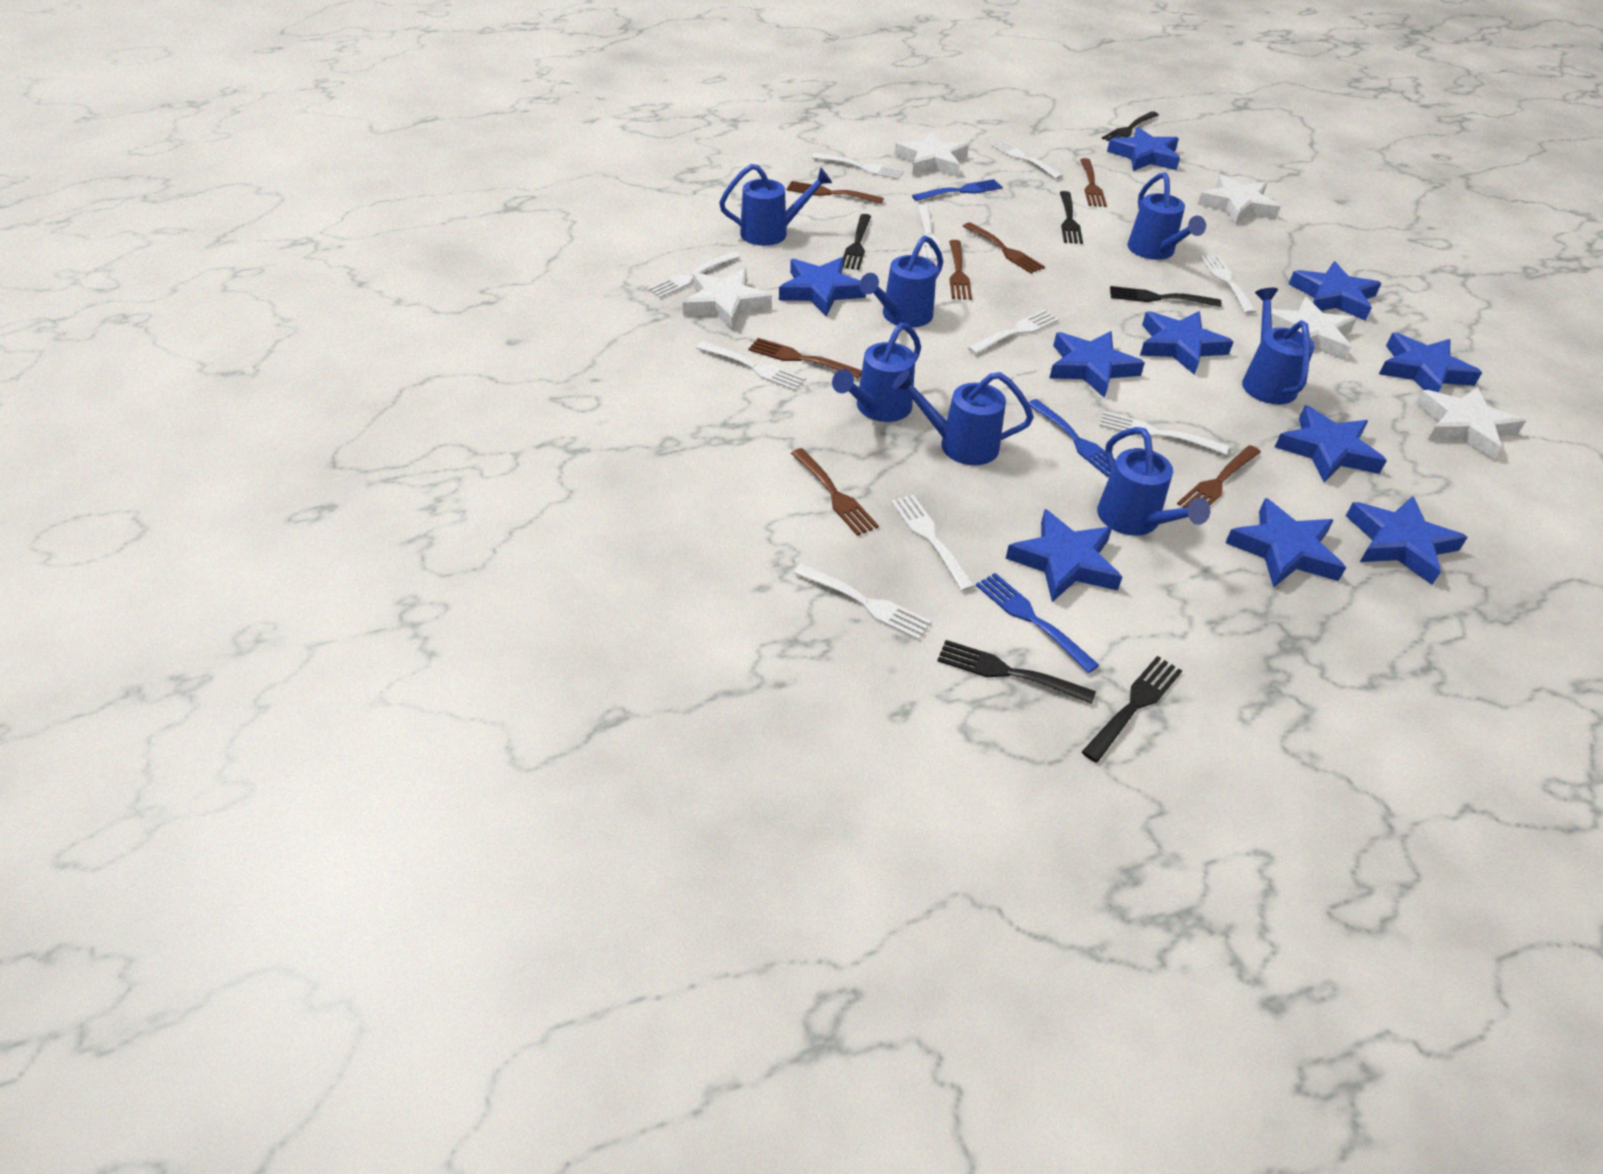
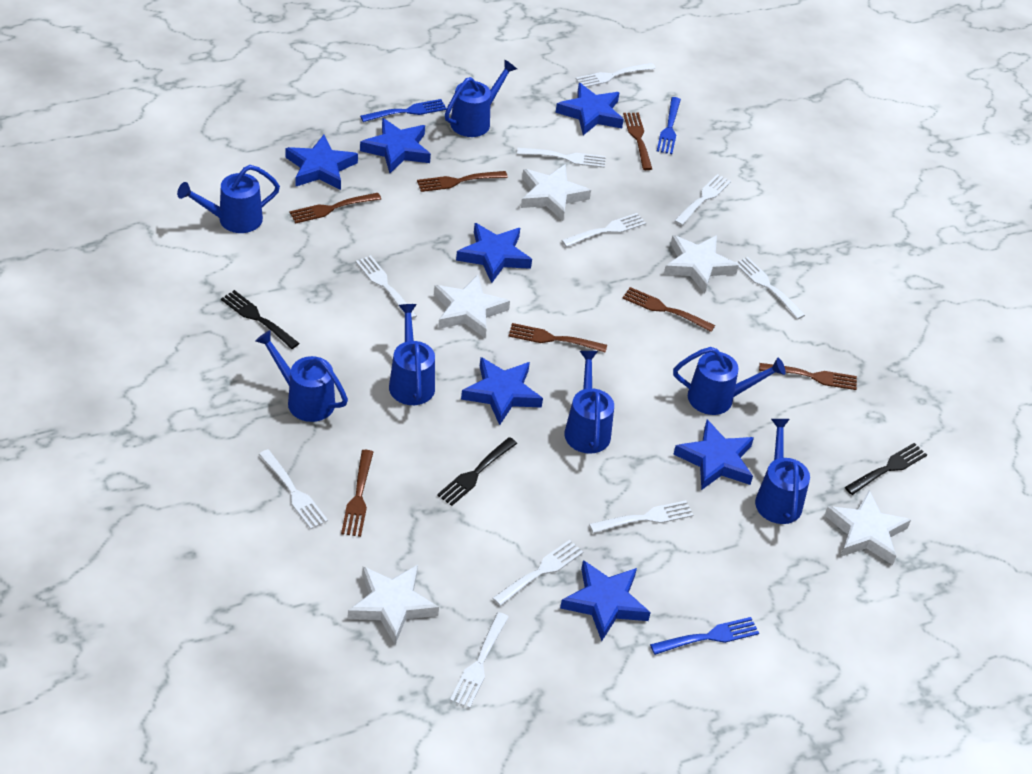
black fork: [843,214,871,270] [937,640,1096,704] [1060,191,1083,244] [1082,656,1182,763] [1102,111,1159,141] [1110,286,1222,307] = 6 -> [221,290,300,349] [437,437,517,506] [845,443,927,495] = 3
blue star: [779,257,866,317] [1006,509,1122,602] [1050,331,1145,398] [1107,127,1180,171] [1140,311,1234,375] [1225,498,1346,587] [1275,405,1387,482] [1289,261,1381,321] [1346,496,1468,585] [1379,333,1482,392] = 10 -> [286,135,358,190] [360,118,431,173] [456,223,532,283] [461,357,543,425] [556,83,624,135] [560,560,651,641] [673,420,754,490] = 7

